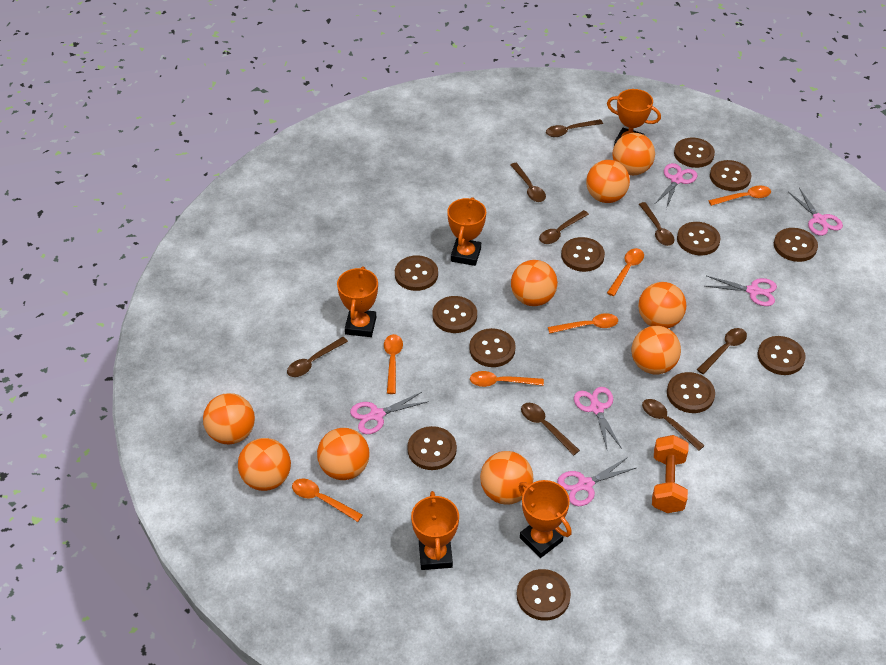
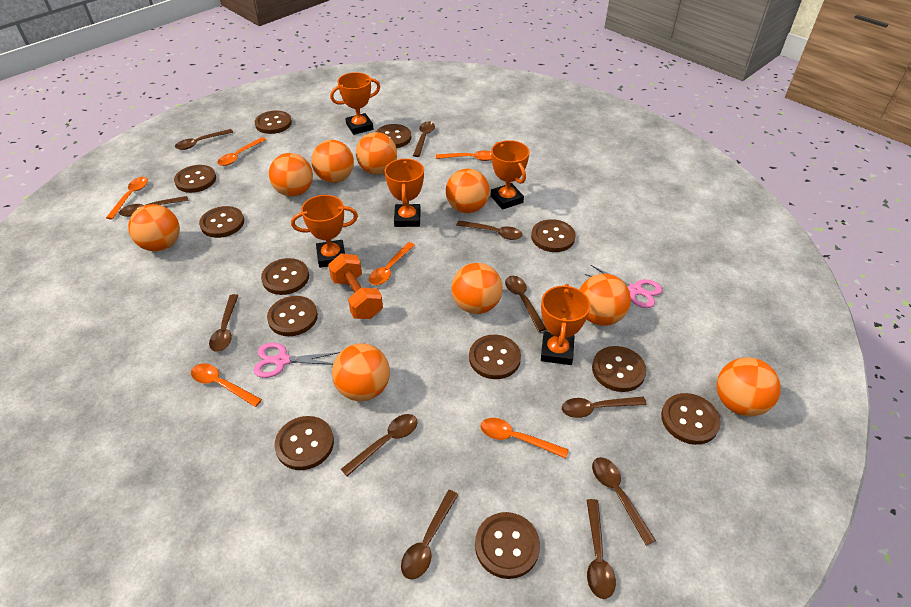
brown spoon: [287,337,348,377] [511,163,546,202] [521,403,580,455] [539,210,589,244] [546,119,603,137] [639,202,674,246] [642,399,705,451] [697,328,747,374] = 8 -> [119,196,189,217] [175,129,233,150] [209,294,239,352] [341,414,417,476] [401,490,458,580] [413,121,435,157] [456,220,522,240] [505,276,546,332] [562,397,647,418] [587,499,616,599] [592,457,656,546] = 11
pink scissors: [350,391,429,434] [557,457,636,506] [574,387,622,449] [655,163,697,209] [705,276,777,306] [788,188,843,236] = 6 -> [253,343,340,378] [585,265,662,308] = 2

